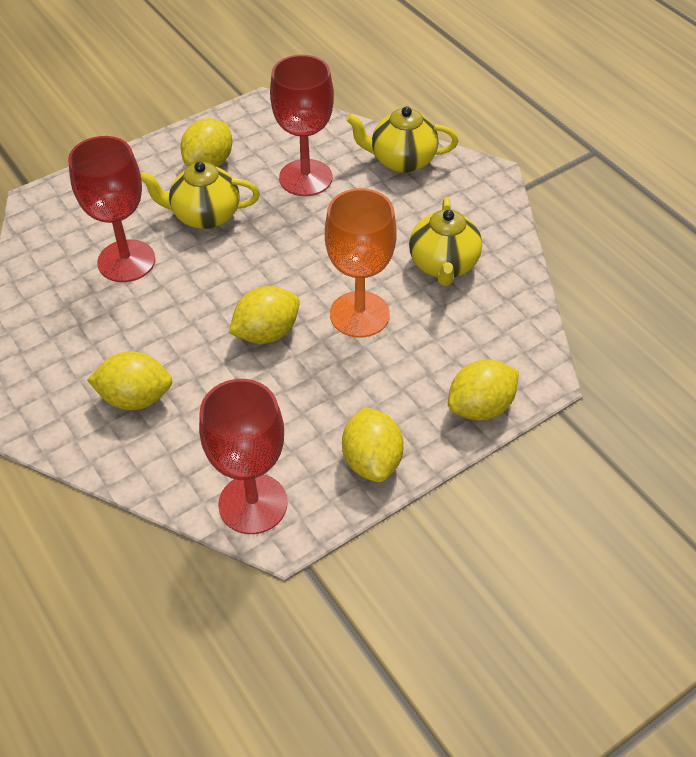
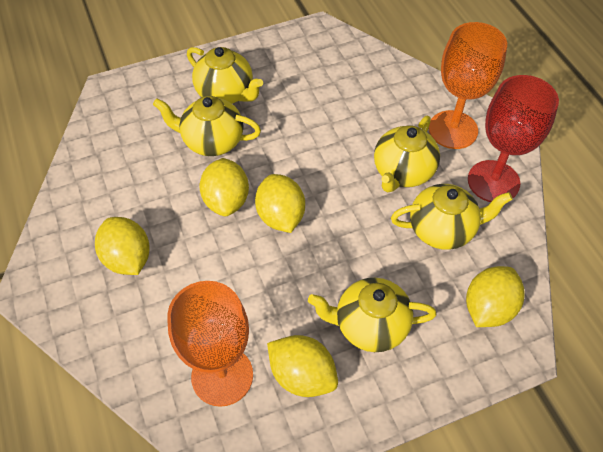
orange goblet: [325,188,397,338] = 1 -> [167,281,253,407] [429,22,507,149] = 2
red goblet: [68,136,155,282] [199,379,287,534] [270,55,334,196] = 3 -> [468,75,559,202] = 1
yellow teapot: [140,162,260,229] [346,106,458,173] [409,197,482,286] = 3 -> [153,96,261,156] [187,47,263,104] [308,278,436,352] [374,116,440,192] [391,184,513,250] = 5

